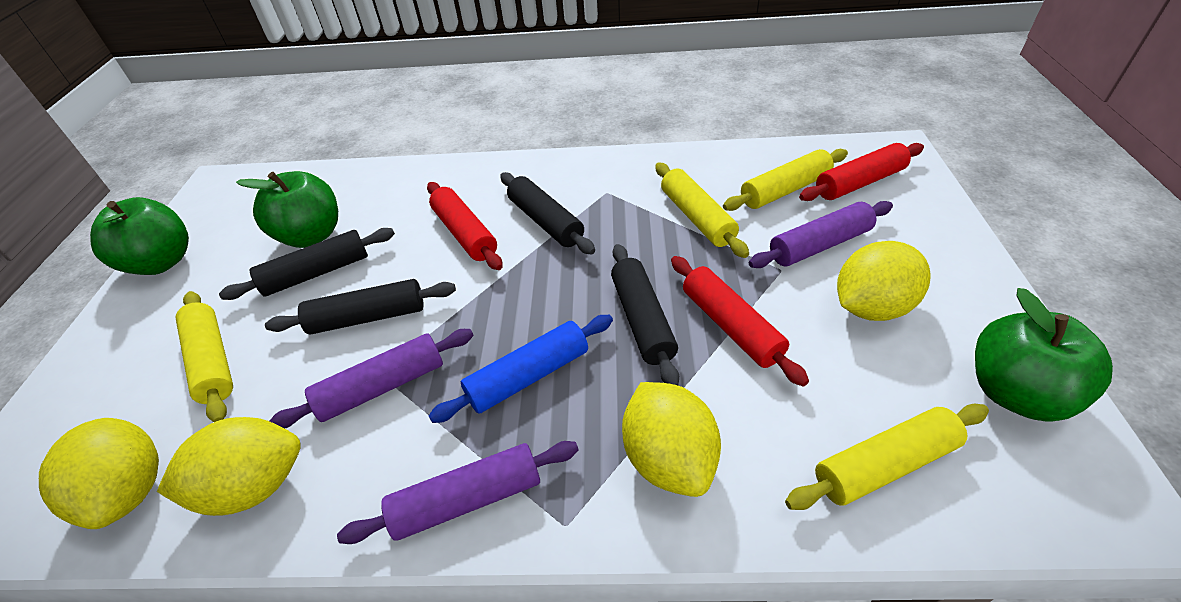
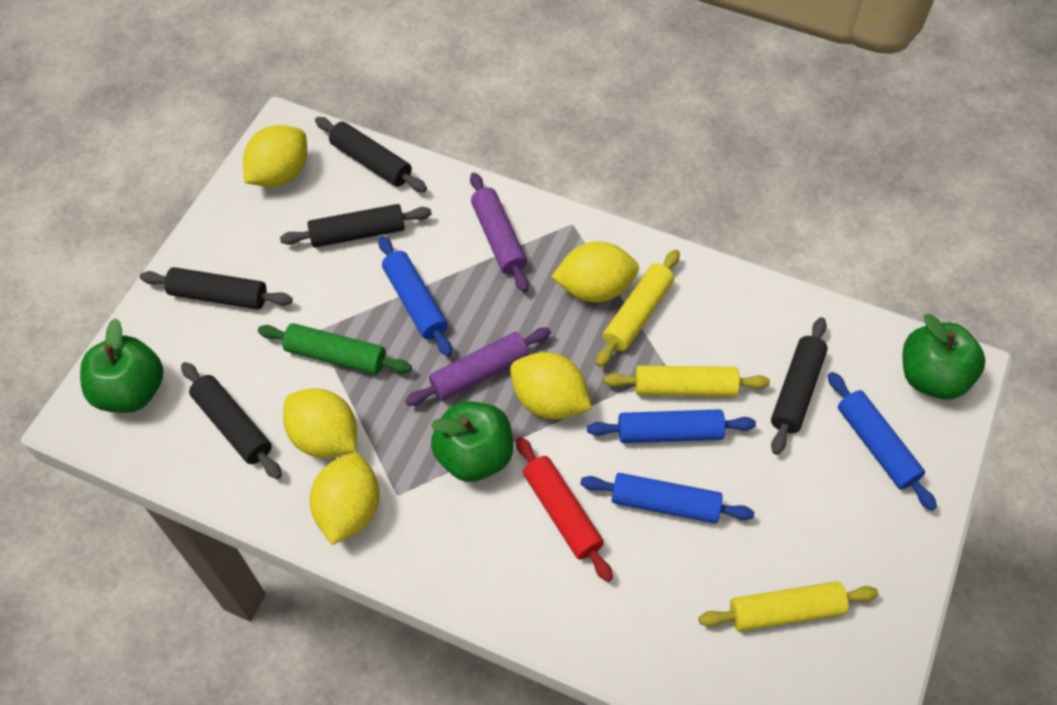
black rolling pin: [219,228,395,300] [265,279,456,335] [500,172,595,255] [611,244,679,385] = 4 -> [140,267,293,309] [181,362,282,479] [280,204,432,247] [315,117,427,192] [771,317,828,455] = 5
blue rolling pin: [428,315,613,423] = 1 -> [378,236,452,357] [580,473,754,523] [587,409,756,443] [828,372,937,511] = 4
green rolling pin: none = 0 -> [258,323,412,375] = 1
purple rolling pin: [270,329,474,429] [337,441,579,544] [749,201,893,268] = 3 -> [405,328,551,406] [470,172,529,292] = 2
red rolling pin: [427,182,503,270] [671,256,809,386] [799,143,924,201] = 3 -> [516,437,613,582] = 1
yellow lemon: [39,418,159,529] [157,417,301,516] [622,382,721,497] [837,241,931,321] = 4 -> [243,125,307,187] [283,388,357,458] [310,453,380,545] [510,352,592,419] [551,241,639,302] = 5
yellow rolling pin: [175,291,233,422] [655,163,749,258] [723,149,848,211] [785,404,989,510] = 4 -> [596,250,680,367] [604,365,770,397] [699,581,879,632] = 3

